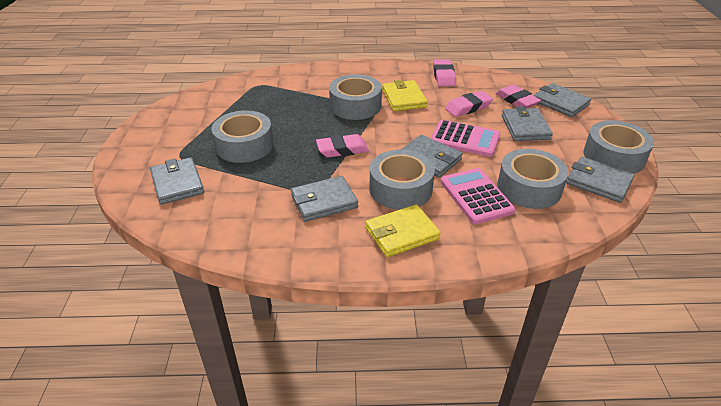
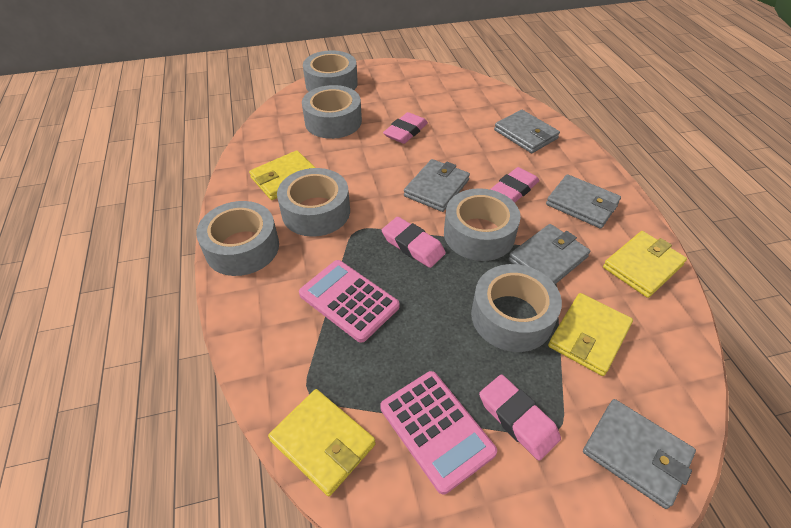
grey tape: [212,110,273,163] [329,74,382,120] [369,150,435,210] [498,149,568,209] [584,120,654,174] = 5 -> [196,201,279,276] [277,168,350,237] [302,85,362,139] [303,50,358,91] [444,188,521,261] [471,264,562,352] = 6
grey wallet: [150,157,204,205] [291,176,358,222] [401,135,463,178] [502,106,553,141] [534,83,591,117] [566,157,634,203] = 6 -> [404,159,470,212] [494,110,560,153] [508,224,590,284] [546,174,621,229] [583,399,696,509] = 5
yellow wallet: [365,204,441,257] [382,79,428,111] = 2 -> [249,150,316,200] [268,389,376,496] [548,293,633,376] [603,231,687,298] = 4

